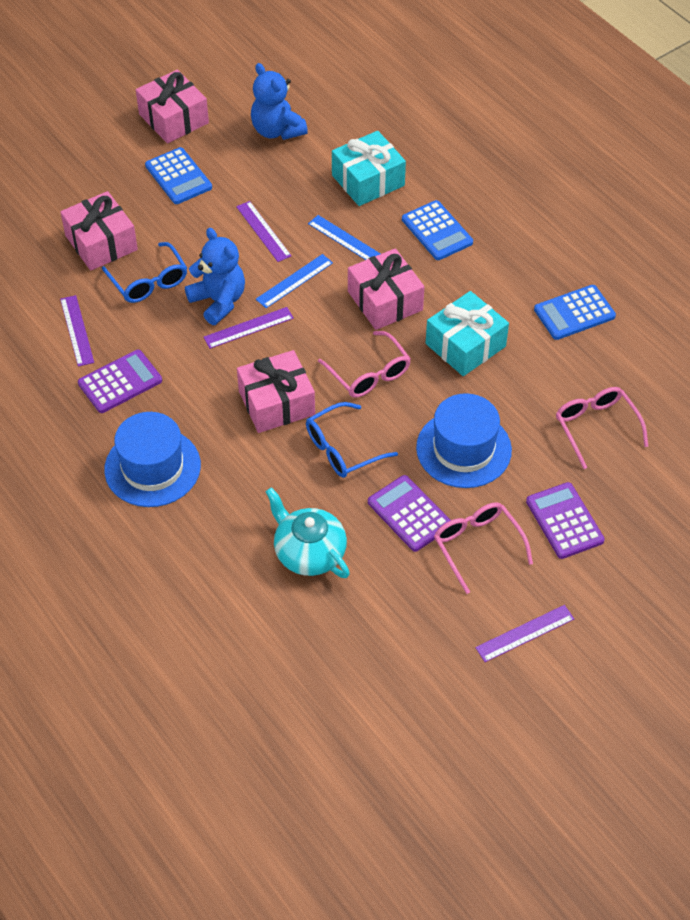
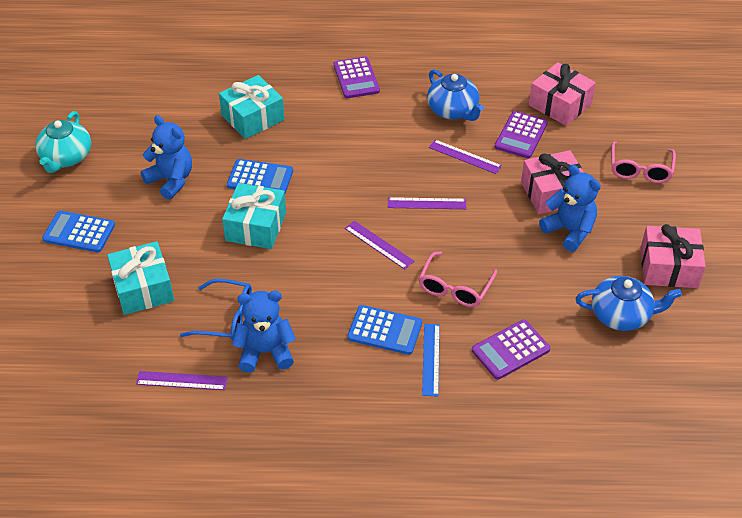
blue glasses: [102,242,187,303] [306,402,398,478] = 2 -> [180,279,252,340] = 1
blue hat: [104,412,201,507] [416,393,512,488] = 2 -> none = 0
blue ruler: [256,254,333,308] [308,215,381,260] = 2 -> [422,324,440,396] = 1
blue teapot: none = 0 -> [427,69,484,121] [575,276,682,331] = 2
blue teddy bear: [185,228,245,325] [251,63,308,140] = 2 -> [141,115,192,200] [232,291,296,373] [539,164,601,252] = 3
pink gift: [60,191,138,271] [136,69,209,143] [237,350,315,433] [348,248,424,330] = 4 -> [521,150,583,214] [529,62,596,126] [640,224,706,288] = 3
pink glasses: [318,331,411,398] [434,502,533,594] [556,387,648,469] = 3 -> [419,251,497,307] [611,141,676,183] = 2
turquoise gift: [332,131,406,206] [426,291,509,376] = 2 -> [107,241,174,315] [219,75,285,139] [222,183,286,249] = 3

